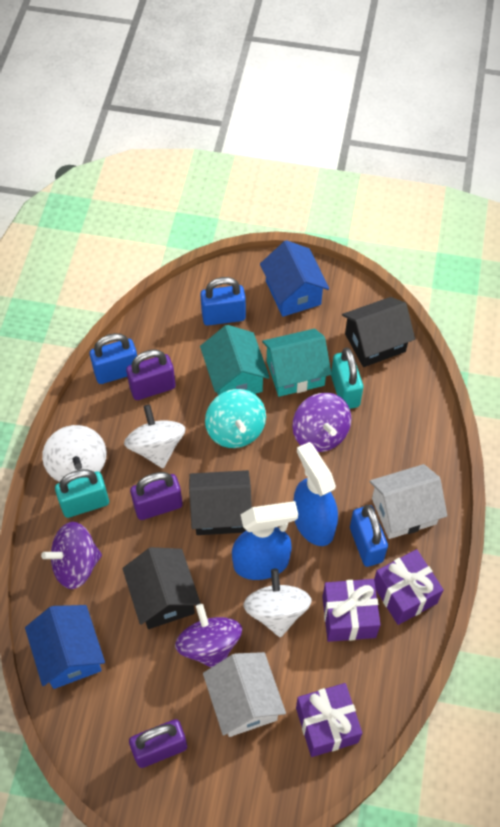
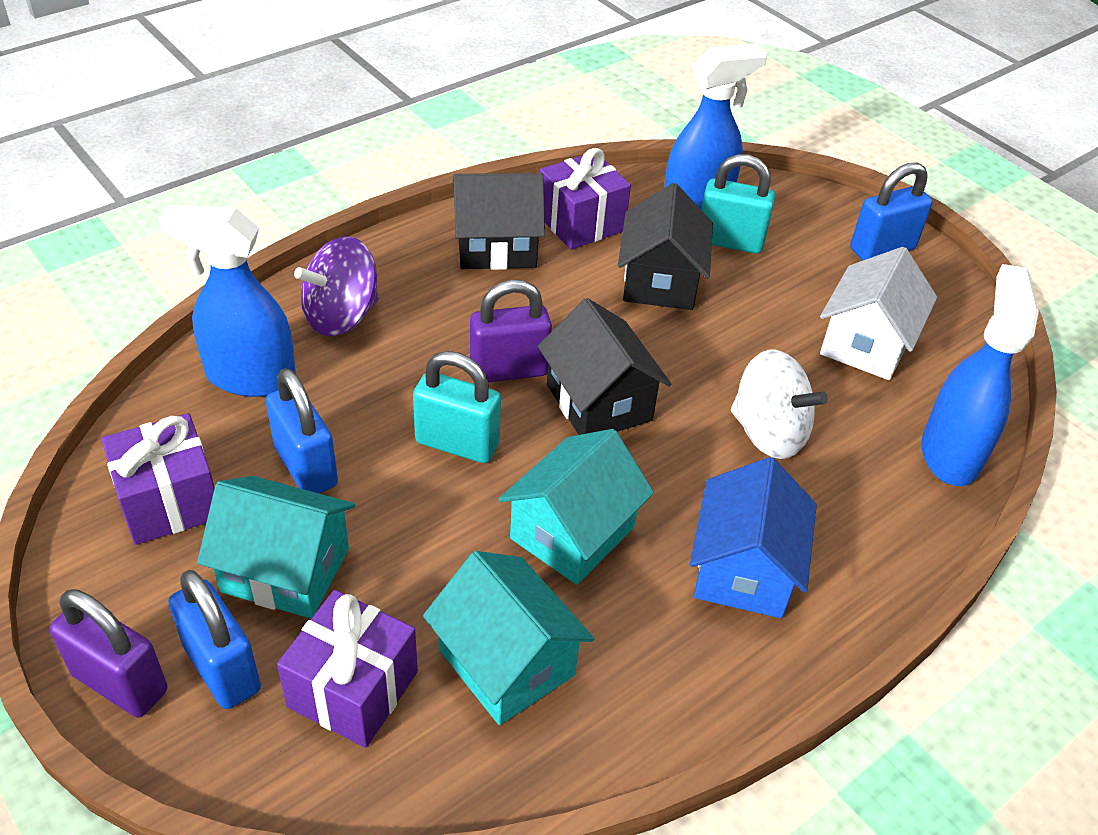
blue house: [25,605,105,689] [260,240,329,317] = 2 -> [690,457,817,618] = 1
blue spray bottle: [232,501,298,580] [294,442,338,546] = 2 -> [158,205,296,397] [664,43,768,209] [921,264,1039,486] = 3
purple padlock: [126,349,176,400] [129,719,187,768] [130,472,183,520] = 3 -> [50,589,167,718] [470,280,552,382] = 2
purple spinning top: [41,522,102,589] [175,604,242,668] [292,393,352,452] = 3 -> [294,236,379,336] = 1
turquoise house: [200,325,270,395] [262,329,332,397] = 2 -> [197,476,355,619] [423,551,595,725] [498,429,654,585] = 3
turquoise spinning top: [205,389,266,448] = 1 -> none = 0
white house: [203,652,286,737] [370,464,447,539] = 2 -> [820,247,937,380] = 1
white spinning top: [42,425,107,482] [124,404,185,468] [243,569,312,638] = 3 -> [731,350,828,459] = 1

